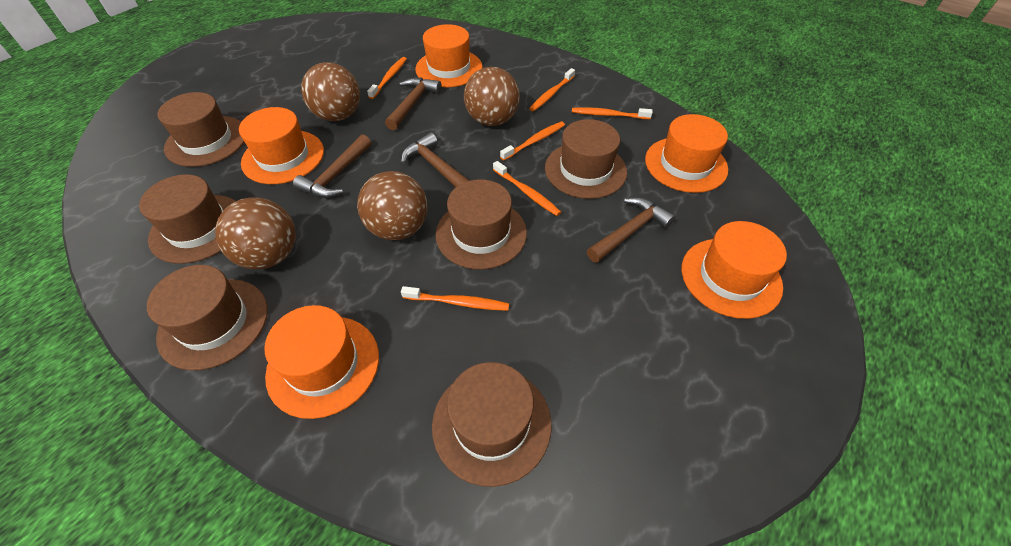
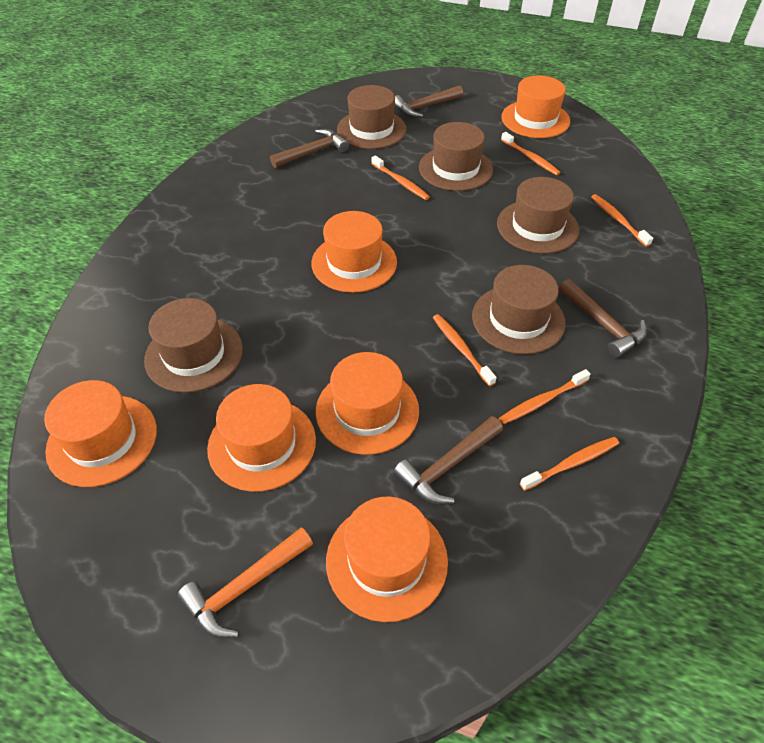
brown ball: [215,197,296,269] [301,62,360,121] [357,171,428,240] [464,67,520,126] = 4 -> none = 0
brown hat: [139,174,236,264] [147,265,268,370] [157,92,244,167] [432,362,551,487] [435,179,527,270] [545,119,627,199] = 6 -> [144,298,243,393] [337,85,406,149] [419,122,493,191] [472,265,566,354] [497,177,579,254] = 5
orange hammer: none = 0 -> [178,527,313,639] = 1
orange hat: [239,107,324,184] [264,305,379,419] [415,24,483,87] [645,114,728,193] [681,221,787,319] = 5 -> [44,380,157,487] [207,384,316,492] [311,211,397,293] [316,352,419,455] [326,496,448,622] [501,76,570,138] = 6

